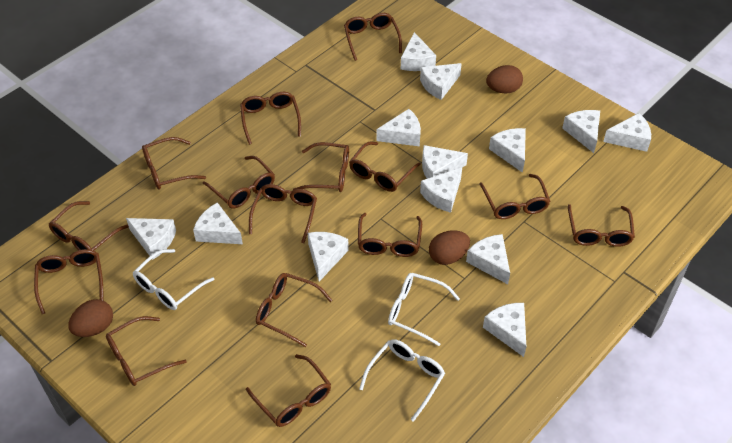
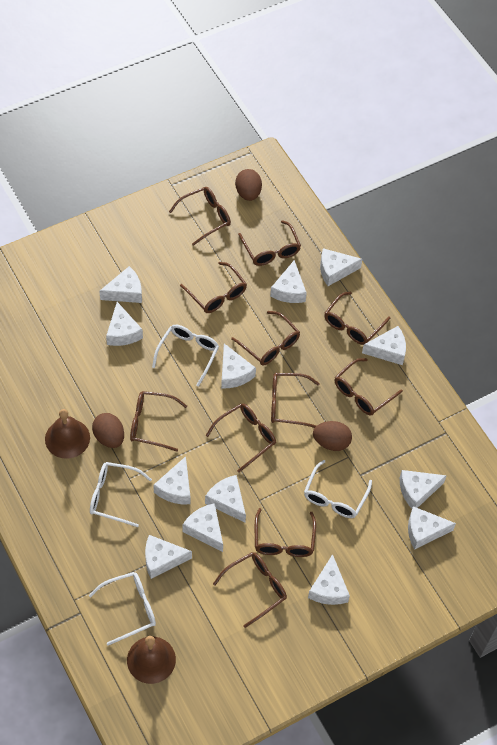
brown bell: none = 0 -> [45,409,90,459] [127,636,176,684] = 2
brown glasses: [34,249,103,314] [49,201,129,251] [106,316,186,386] [142,137,206,190] [203,156,275,209] [240,92,301,145] [246,354,331,427] [249,184,317,243] [256,273,332,347] [293,142,349,192] [344,13,402,61] [349,142,421,192] [358,213,422,257] [480,174,550,219] [568,204,635,247] = 15 -> [130,391,187,451] [169,187,231,246] [180,262,247,313] [206,404,276,473] [213,552,287,628] [231,311,300,365] [238,220,301,266] [255,508,316,557] [271,373,320,428] [324,292,390,345] [335,358,403,416] = 11
white glasses: [132,249,214,310] [359,339,445,422] [388,273,460,346] = 3 -> [89,572,156,645] [90,462,152,527] [152,325,219,387] [304,460,372,518] = 4

